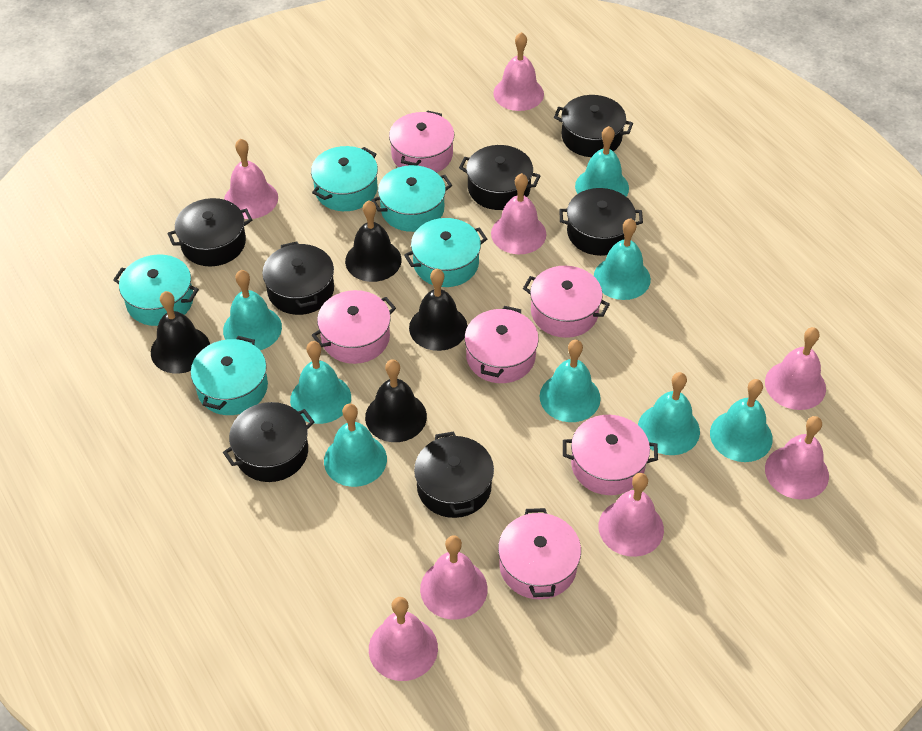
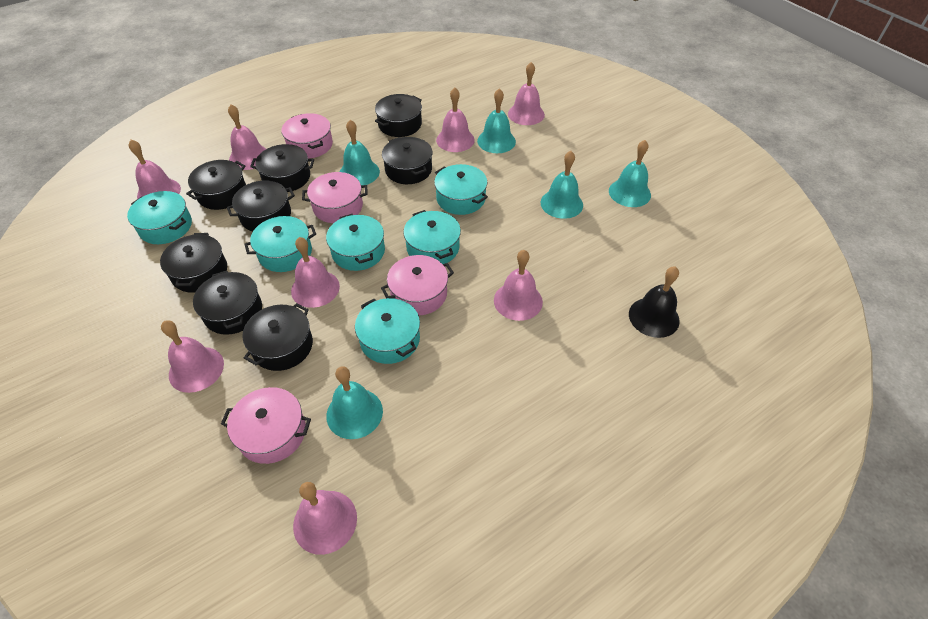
black bell: [151,291,210,374] [345,201,402,282] [365,359,427,442] [409,269,468,351] = 4 -> [629,266,680,338] = 1
black pot: [167,198,252,266] [223,402,314,482] [262,241,334,315] [414,431,494,518] [459,145,541,210] [554,95,633,157] [559,188,643,256] = 7 -> [160,233,227,293] [186,160,246,210] [193,270,262,335] [227,180,295,232] [242,303,313,371] [250,144,314,192] [375,94,422,137] [382,137,432,184] = 8
pink pot: [312,290,396,364] [389,110,454,173] [465,306,539,383] [498,508,581,599] [523,266,610,338] [563,415,658,495] = 6 -> [221,387,311,464] [281,113,333,158] [302,172,368,223] [381,255,454,315] = 4
turquoise bell: [223,270,282,350] [290,341,351,424] [324,403,387,487] [540,340,601,422] [575,126,629,197] [594,218,651,300] [638,372,700,455] [710,379,773,462] = 8 -> [326,366,383,439] [340,120,380,185] [477,88,516,153] [541,151,583,219] [609,140,651,207] = 5
turquoise pot: [113,254,199,326] [191,336,268,415] [311,146,378,211] [371,165,452,232] [404,218,487,287] = 5 -> [127,191,192,244] [244,216,316,272] [326,214,385,271] [355,298,420,364] [403,210,461,264] [434,164,488,215] = 6

